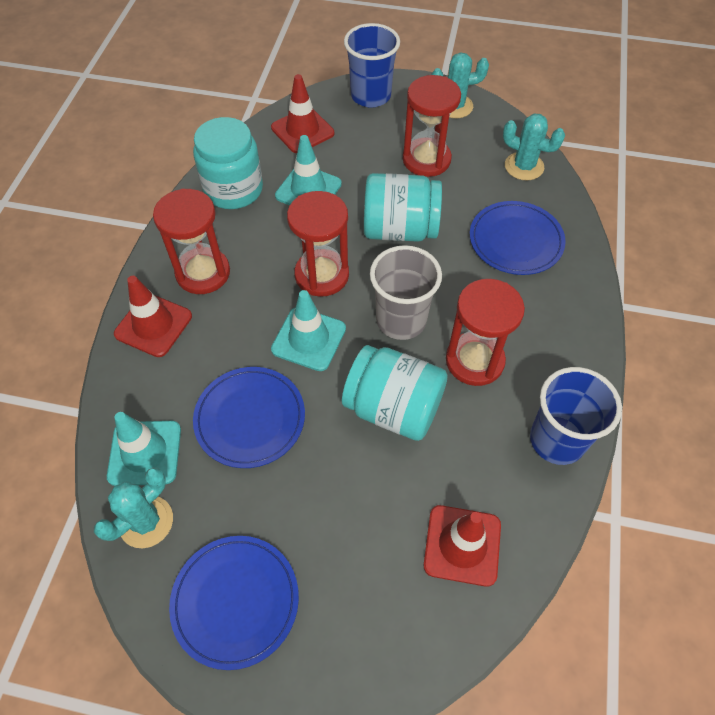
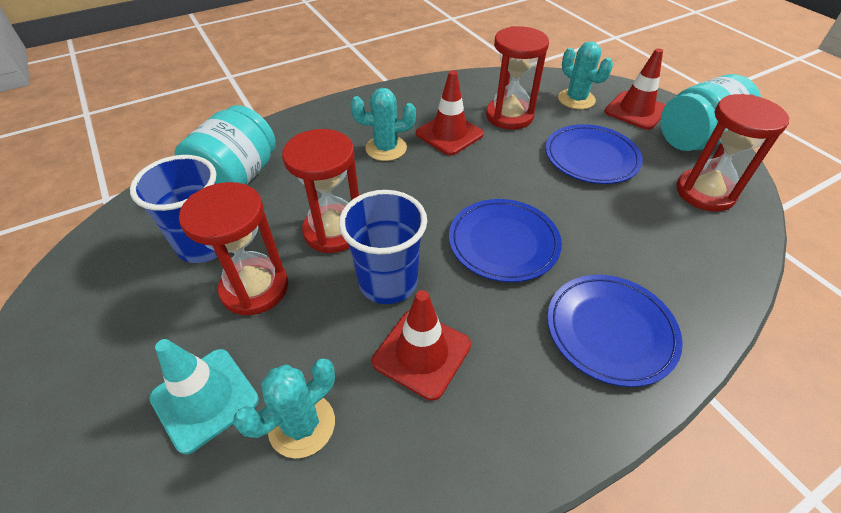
grey cup: [370,245,442,340] = 1 -> none = 0
turquoise jar: [193,117,263,209] [342,345,448,441] [364,173,442,242] = 3 -> [175,105,276,185] [660,74,761,151] = 2
turquoise traffic cone: [107,412,181,486] [271,290,346,371] [275,135,342,205] = 3 -> [149,339,259,454] = 1

